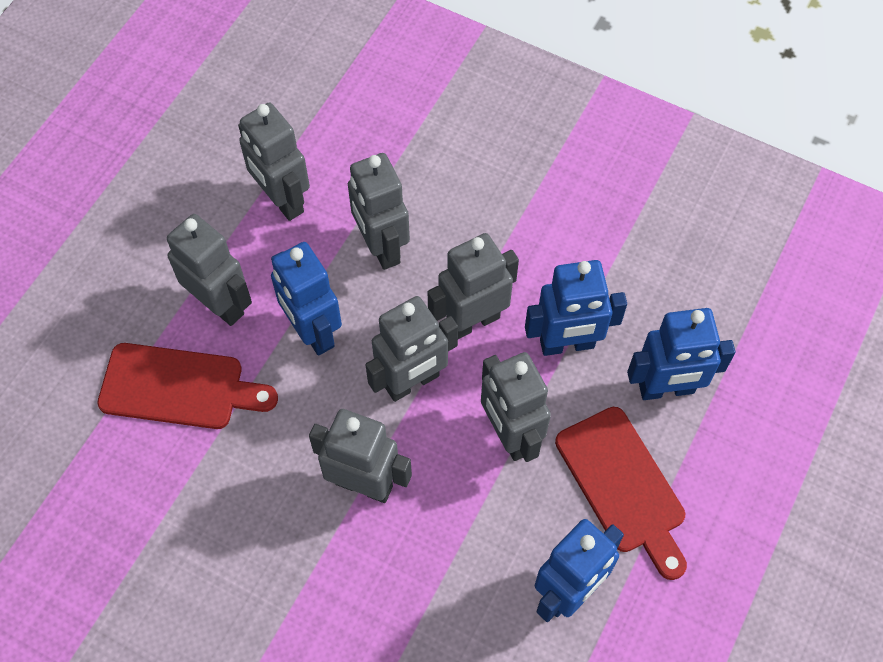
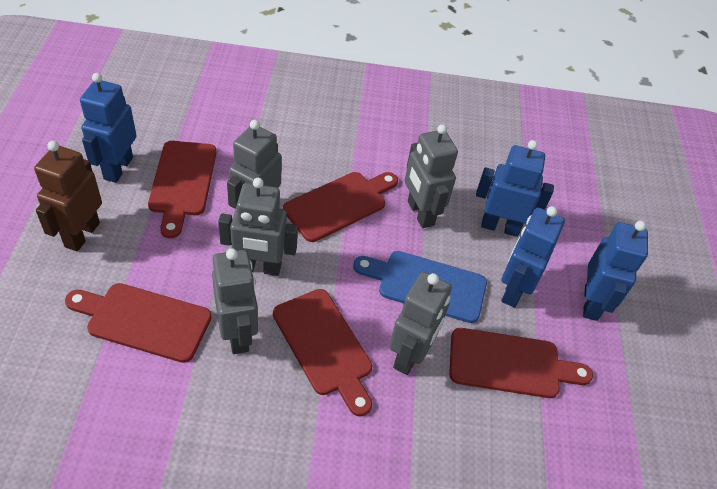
blue cutting board: none = 0 -> [353,251,487,323] = 1
brown robot: none = 0 -> [34,141,102,252] = 1
grey robot: [167,214,252,326] [238,103,310,221] [309,409,412,503] [348,153,410,270] [365,296,458,402] [428,233,519,339] [481,352,551,462] = 7 -> [212,248,258,354] [218,178,298,276] [227,120,282,209] [389,272,452,375] [405,124,458,228] = 5
red cutting board: [97,343,278,429] [555,407,687,580] = 2 -> [65,283,212,363] [148,141,216,238] [273,289,372,416] [283,172,398,242] [449,328,593,398] = 5

